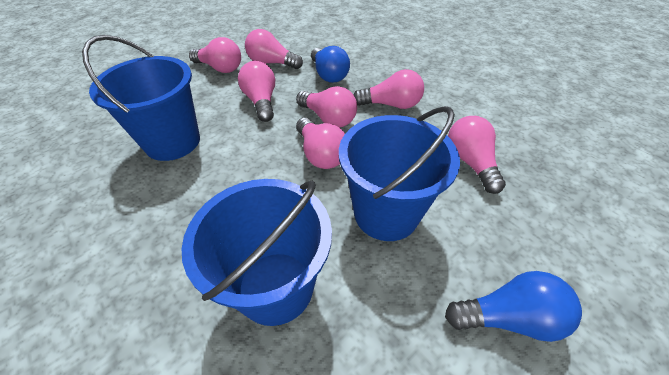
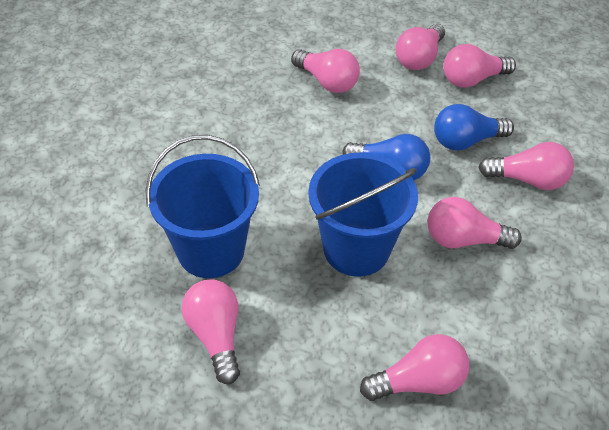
blue bucket: [82,35,200,161] [182,179,332,326] [339,106,460,241] = 3 -> [145,135,260,278] [308,152,418,277] = 2

